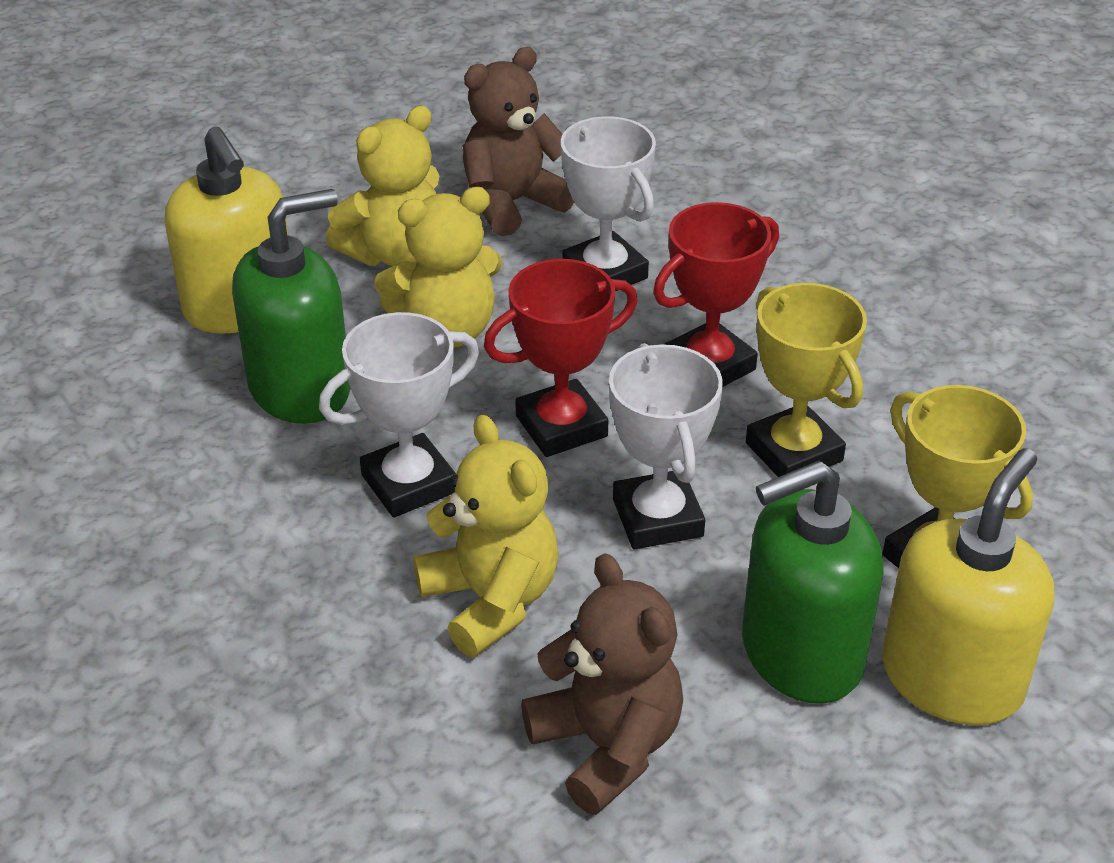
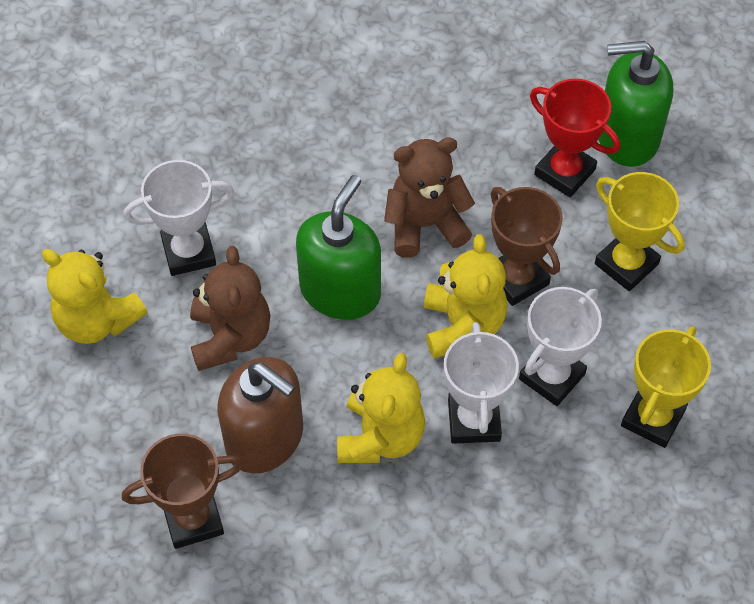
brown soap dispenser: none = 0 -> [218,357,303,474] = 1
brown trophy: none = 0 -> [122,433,243,549] [491,187,563,306] = 2
red trophy: [484,259,638,457] [653,202,779,387] = 2 -> [530,79,620,197] = 1
yellow soap dispenser: [165,127,288,334] [882,448,1054,725] = 2 -> none = 0

